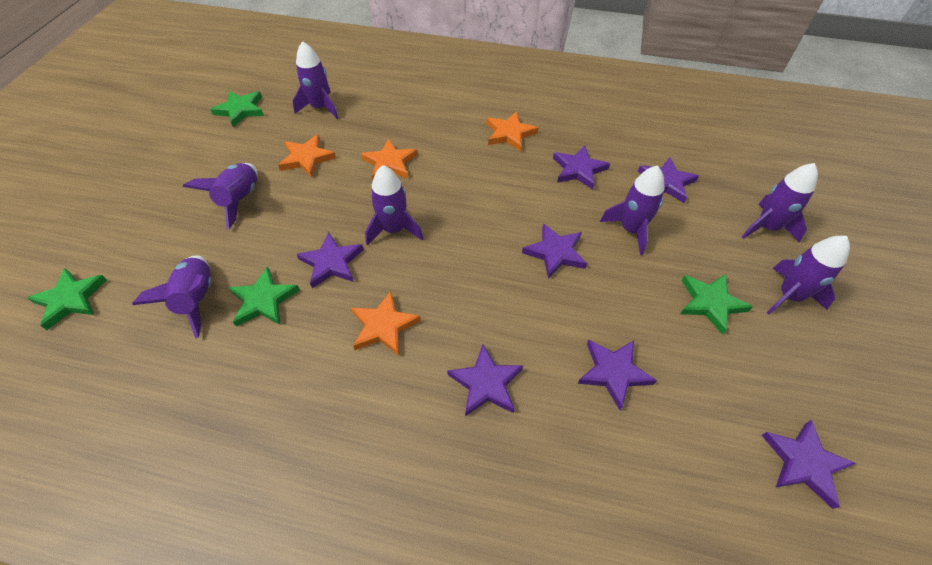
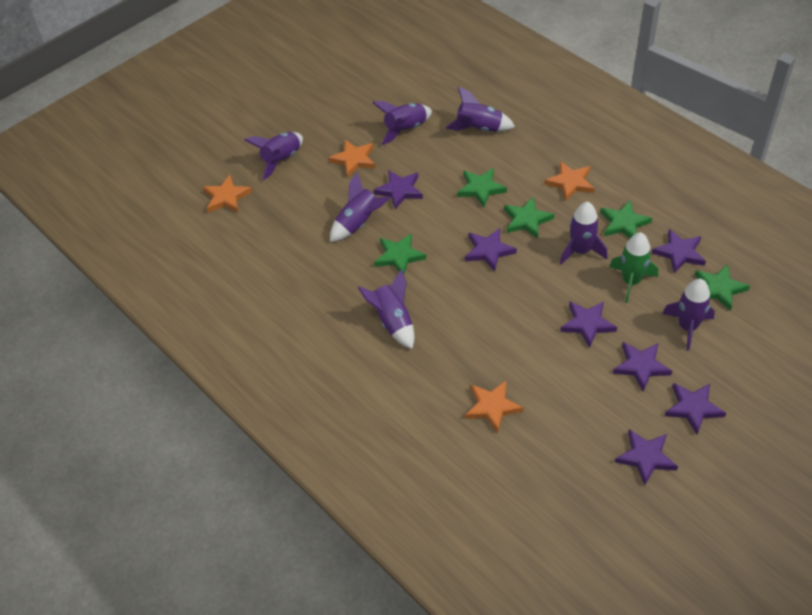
green rocket: none = 0 -> [610,232,658,303] = 1
green star: [27,268,107,330] [210,91,264,127] [229,266,300,327] [680,274,753,335] = 4 -> [374,233,426,274] [457,168,507,207] [504,197,554,239] [600,200,652,238] [695,264,750,311] = 5

